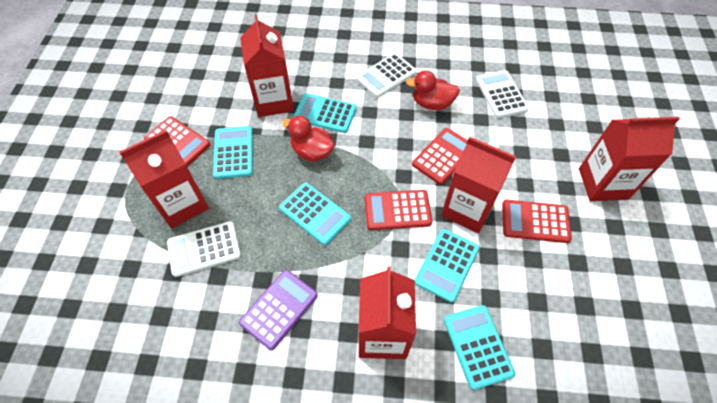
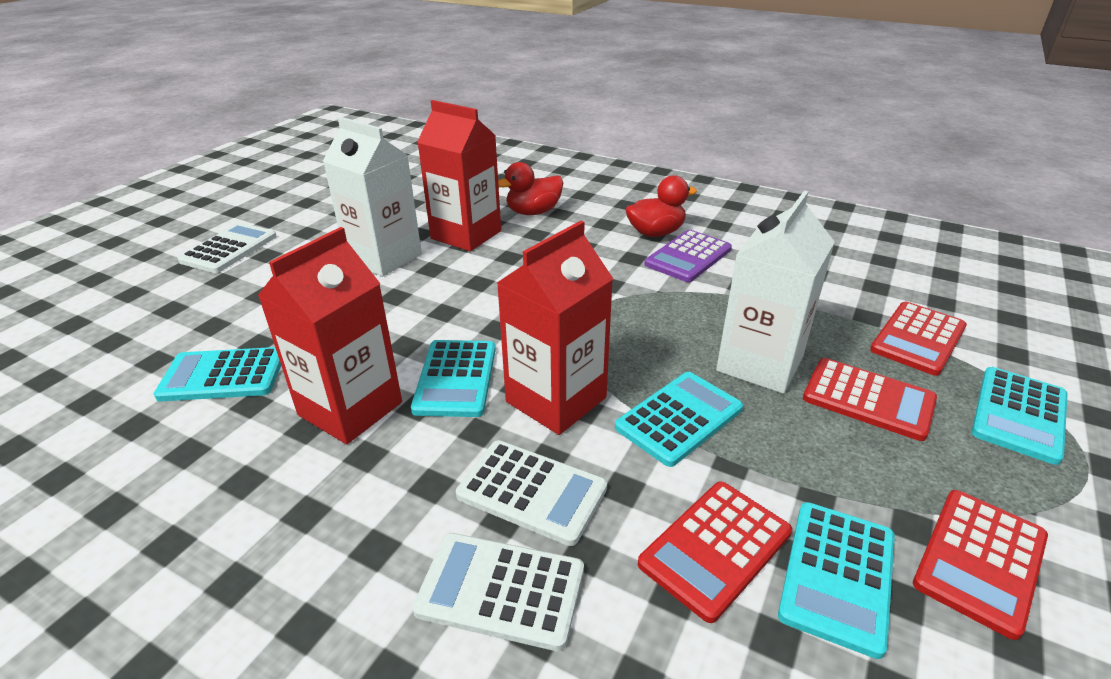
red carton: [119,130,209,229] [240,15,294,117] [358,266,416,359] [441,136,516,234] [579,115,680,201] = 5 -> [258,227,402,444] [417,100,501,251] [497,221,613,435] = 3
white carton: none = 0 -> [323,117,422,277] [716,191,835,394] = 2

